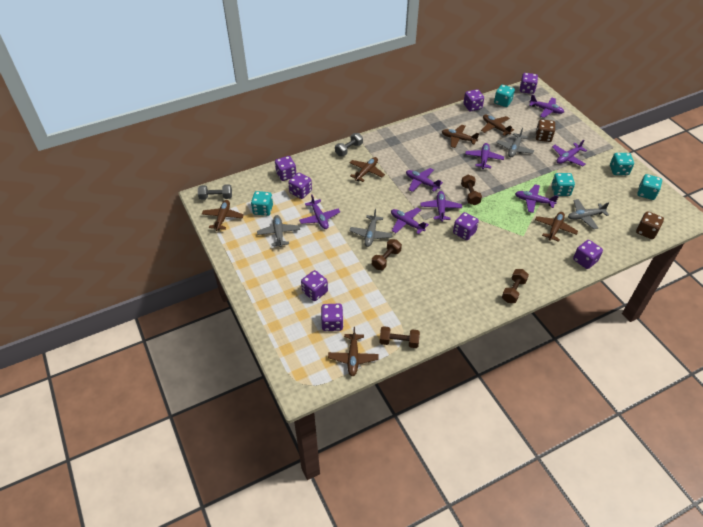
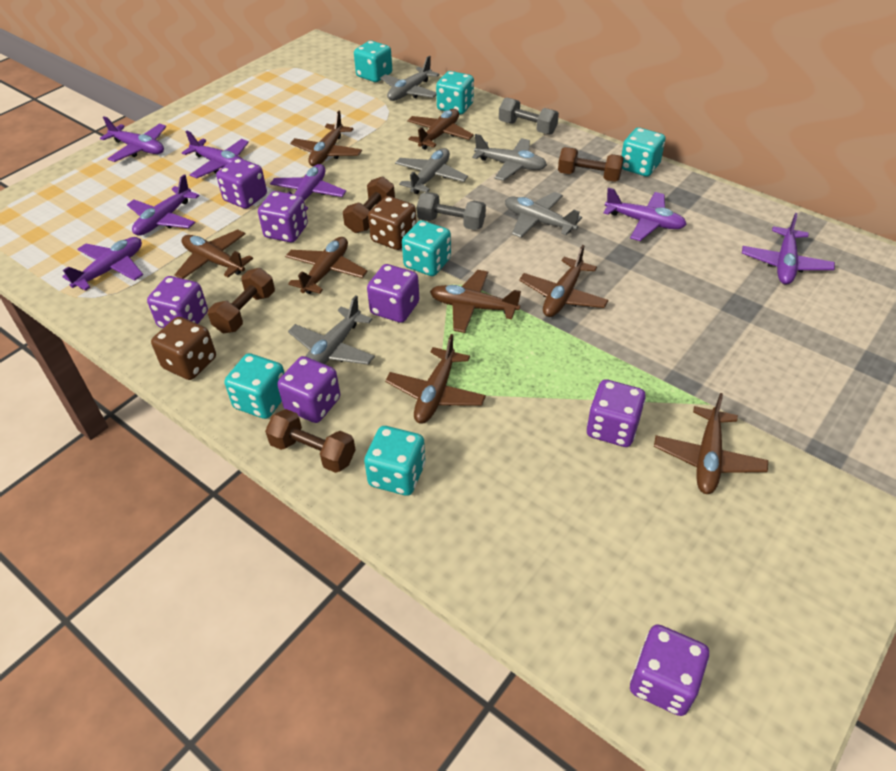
brown plane: [202,200,244,231] [328,327,379,376] [350,157,385,182] [442,125,479,148] [481,115,514,136] [535,212,578,242] = 6 -> [174,229,253,279] [285,237,368,294] [290,111,362,166] [385,334,486,424] [407,109,474,150] [430,270,521,333] [519,245,609,317] [654,393,768,494] = 8
grey plane: [257,215,300,247] [350,209,393,247] [496,128,534,157] [568,199,609,229] = 4 -> [288,295,375,365] [380,56,439,101] [395,148,468,194] [472,134,547,181] [505,192,582,238] = 5
purple dice: [275,156,296,181] [288,173,312,199] [301,270,328,301] [321,304,343,331] [453,212,479,240] [463,89,484,111] [520,73,538,94] [573,240,603,269] = 8 -> [147,276,208,328] [216,158,267,209] [258,191,308,242] [277,356,340,423] [367,264,419,323] [587,379,646,447] [630,625,709,716] = 7
purple plane: [299,194,340,229] [391,208,429,234] [406,168,443,192] [420,191,462,222] [465,143,504,169] [515,184,559,213] [529,95,564,118] [552,140,587,166] = 8 -> [62,237,143,291] [100,116,166,162] [127,174,200,236] [182,131,249,178] [270,164,346,211] [603,187,687,241] [742,213,835,284] = 7
turquoise dice: [251,191,273,216] [494,85,515,107] [551,173,575,196] [610,153,634,175] [637,174,662,200] = 5 -> [224,353,284,419] [354,41,392,82] [364,426,425,496] [402,220,451,276] [436,71,474,114] [621,127,666,177] = 6

